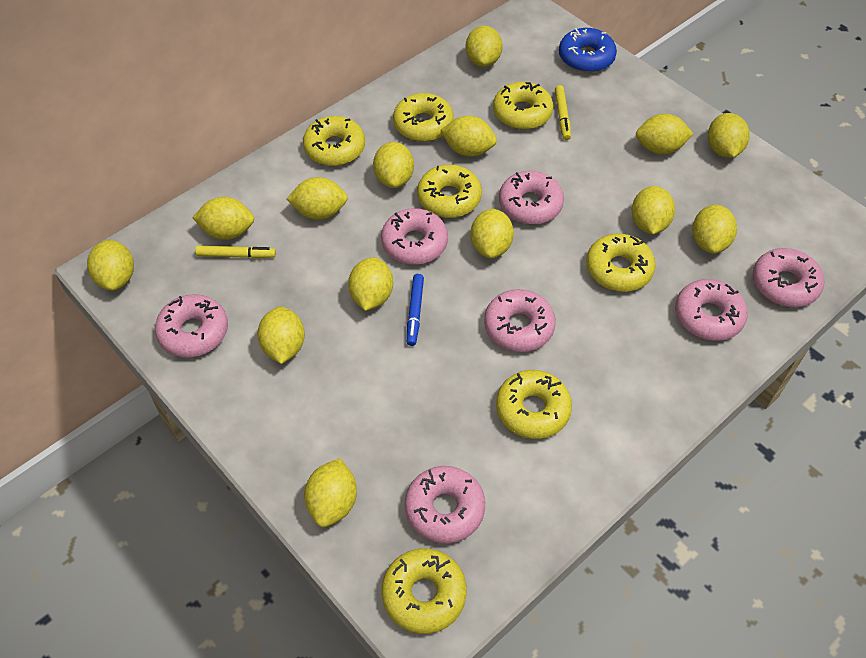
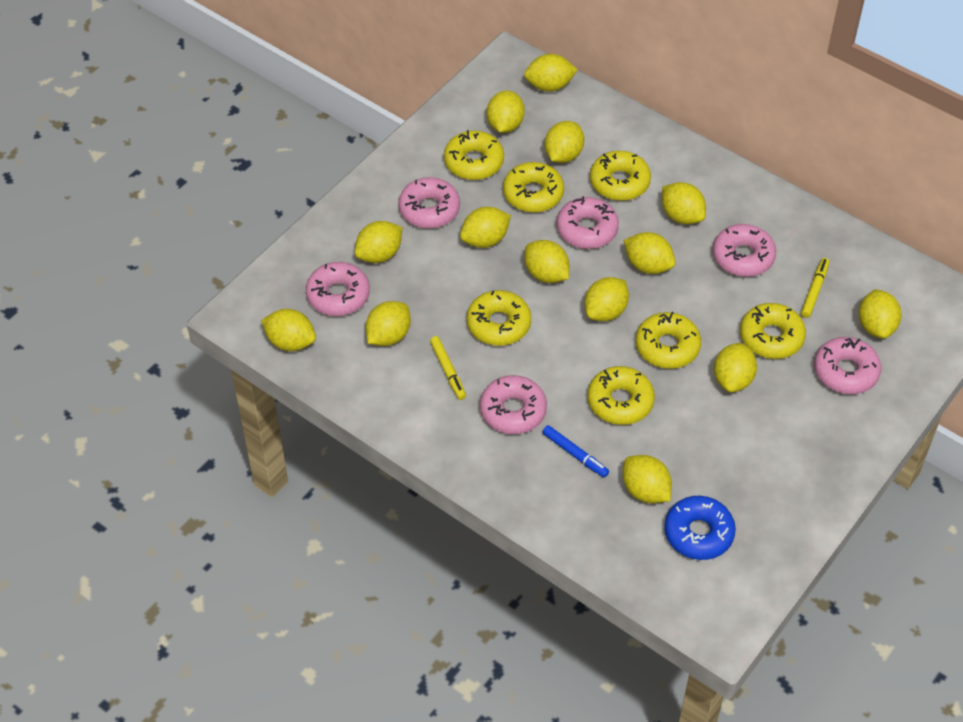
pink donut: [155,294,228,358] [381,208,448,265] [405,466,485,544] [484,289,556,352] [499,171,564,224] [675,279,748,341] [753,248,824,307] = 7 -> [306,262,370,316] [398,177,460,229] [480,375,547,434] [556,196,619,249] [713,224,776,277] [814,337,881,394] = 6

